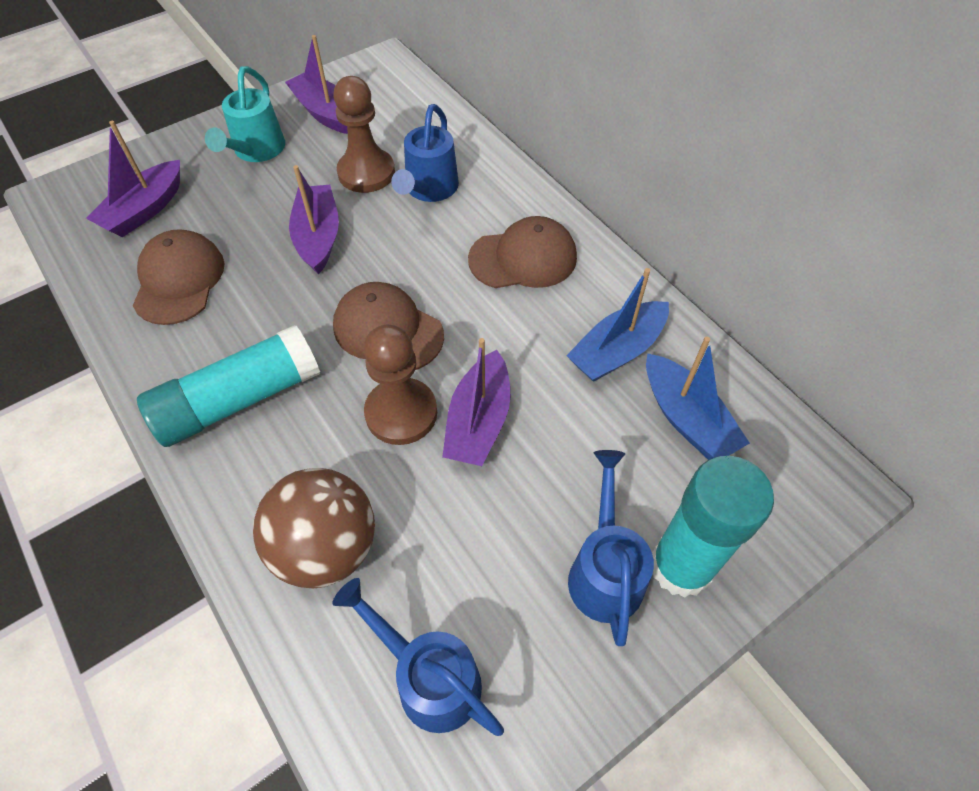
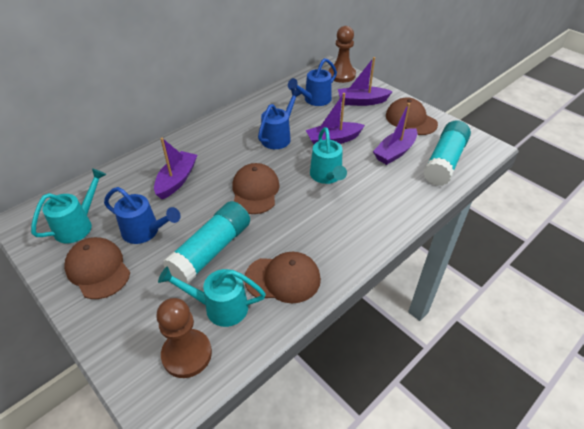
blue boat: [566,268,669,382] [646,337,750,460] = 2 -> none = 0
brown ball: [253,468,375,588] = 1 -> none = 0
brown cap: [133,229,225,325] [333,282,444,370] [468,216,577,288] = 3 -> [64,237,130,299] [232,163,280,214] [245,252,321,303] [386,97,438,135] = 4
turquoise watering can: [205,66,285,162] = 1 -> [31,168,106,243] [158,267,266,327] [310,127,347,184] = 3

